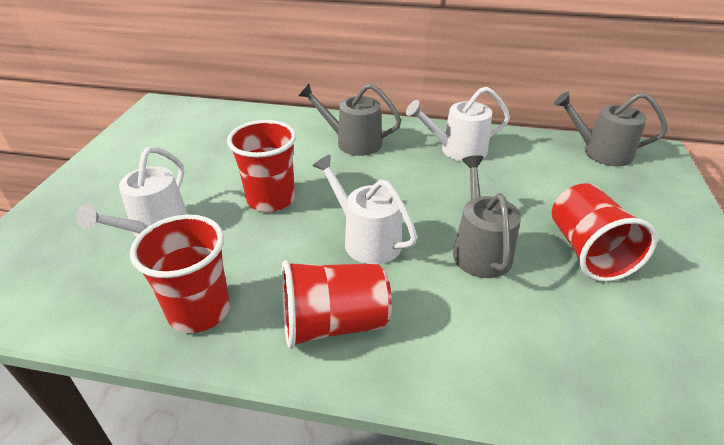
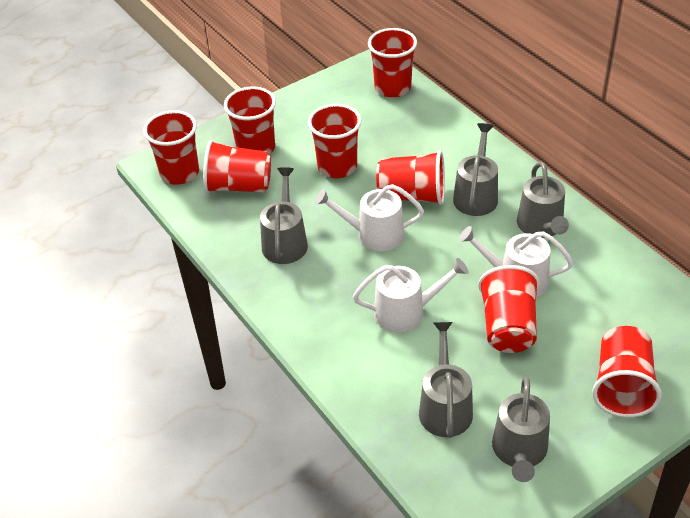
grey watering can: [299,84,402,156] [453,155,521,278] [554,92,667,166] = 3 -> [260,167,308,264] [419,322,473,438] [453,123,498,216] [492,377,550,482] [517,162,569,238] = 5
red cup: [130,215,230,333] [227,120,296,212] [281,260,392,349] [552,183,657,282] = 4 -> [143,110,199,185] [203,140,271,193] [224,87,276,155] [308,104,361,178] [368,28,417,98] [376,150,445,205] [478,265,540,353] [592,326,662,418] = 8

